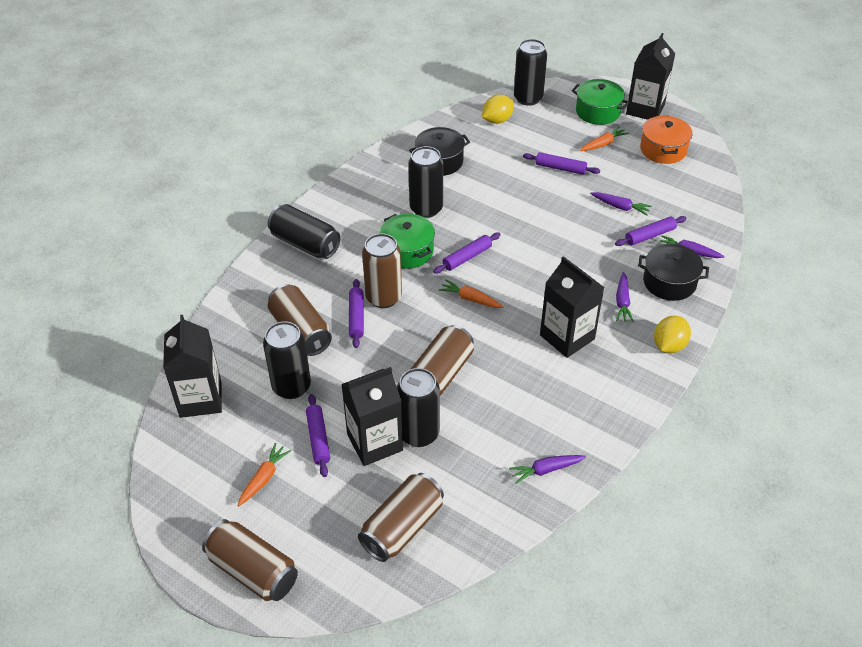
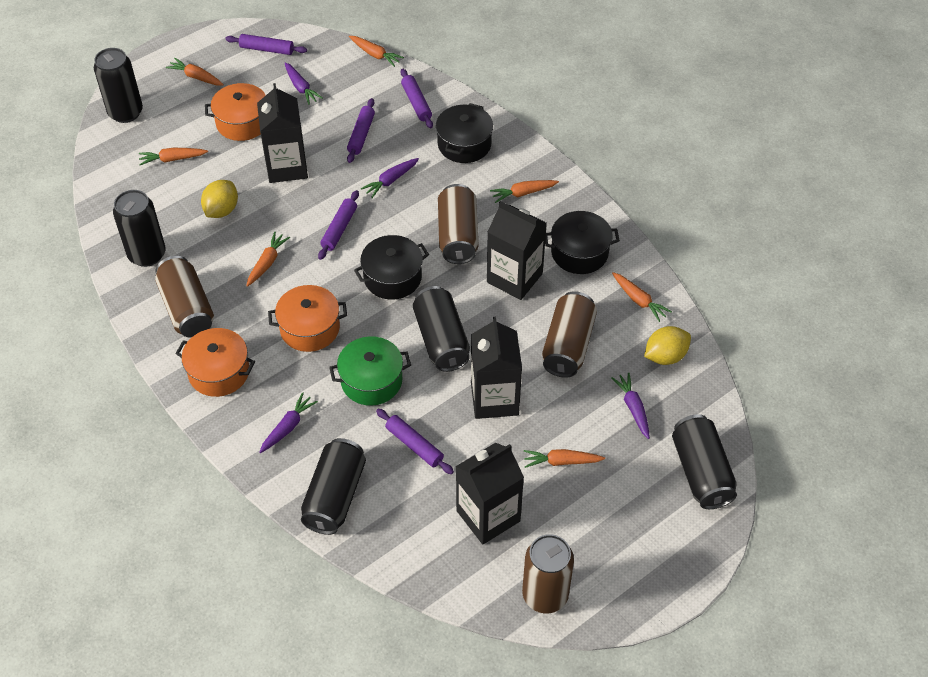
black pot: [409,127,470,176] [638,244,709,301] = 2 -> [354,235,429,300] [436,103,493,163] [545,211,620,274] = 3
brown can: [202,519,298,601] [268,284,332,356] [358,473,444,562] [362,233,402,308] [411,325,474,395] = 5 -> [155,256,214,338] [438,184,478,264] [522,534,574,613] [542,291,597,378] = 4
green pot: [380,214,435,269] [572,79,629,125] = 2 -> [329,336,411,406] = 1
orange carrot: [237,443,291,506] [439,279,503,308] [580,126,629,151] = 3 -> [139,148,208,165] [166,58,224,85] [246,232,290,287] [349,36,404,67] [490,180,559,203] [524,449,605,468] [612,272,672,322] = 7
orange pot: [640,115,693,164] = 1 -> [175,328,255,397] [205,83,266,141] [268,285,347,352] = 3

